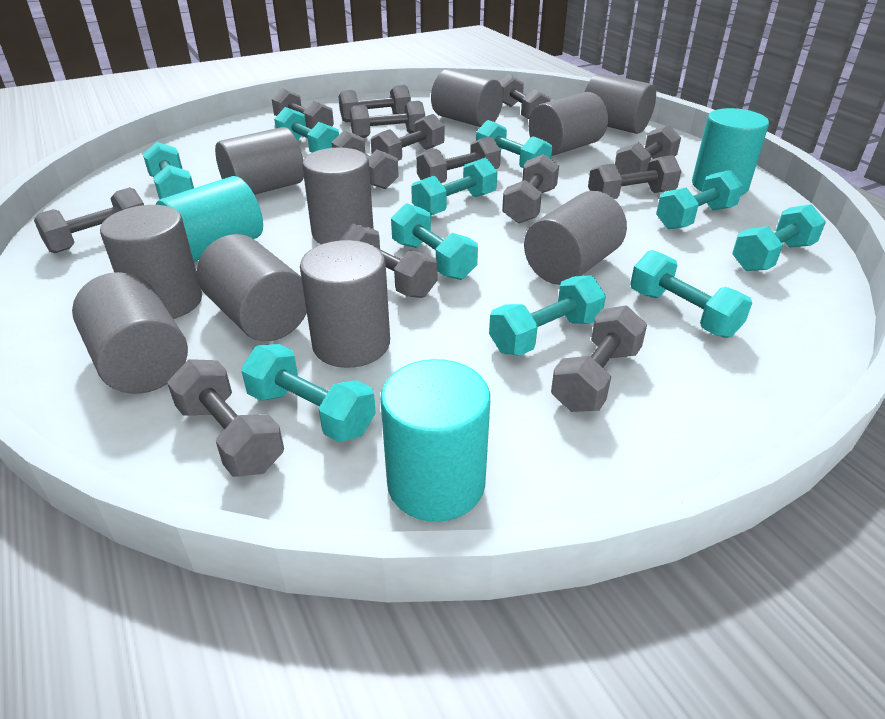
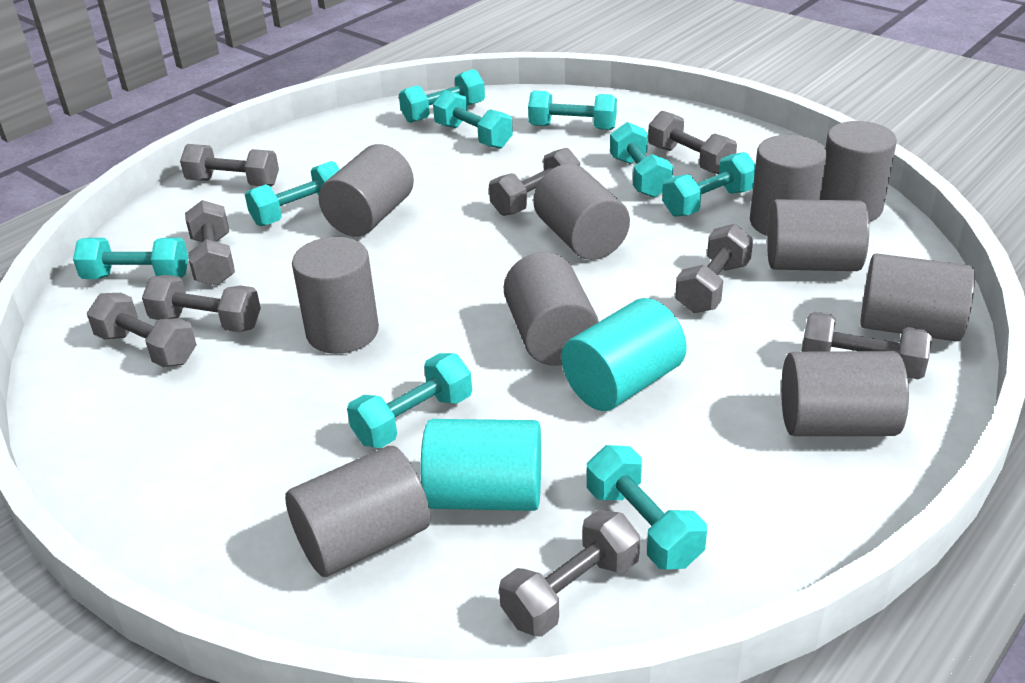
grey dumbbell: [34,187,144,253] [167,359,284,477] [272,88,334,129] [331,130,399,189] [338,224,437,298] [339,85,411,122] [350,101,425,138] [371,114,444,161] [416,136,501,183] [499,74,551,119] [502,154,559,224] [551,305,647,412] [588,155,681,199] [615,125,681,175] = 14 -> [87,293,197,367] [142,275,261,332] [180,144,279,187] [185,200,235,286] [489,148,580,216] [499,509,640,637] [648,111,737,174] [675,224,753,313] [801,312,932,379] = 9
turquoise cylinder: [156,176,263,262] [380,359,490,522] [692,108,769,195] = 3 -> [421,419,541,511] [561,298,687,411] = 2
turquoise dumbbell: [143,142,194,199] [241,344,376,442] [274,107,339,152] [391,203,478,280] [411,158,497,215] [476,120,552,168] [489,275,606,356] [630,250,752,338] [656,170,743,229] [732,204,826,271] = 10 -> [73,238,188,279] [245,161,340,226] [347,353,472,448] [399,69,485,123] [433,90,513,149] [528,91,617,130] [587,445,707,570] [610,122,673,198] [662,152,755,217] = 9

